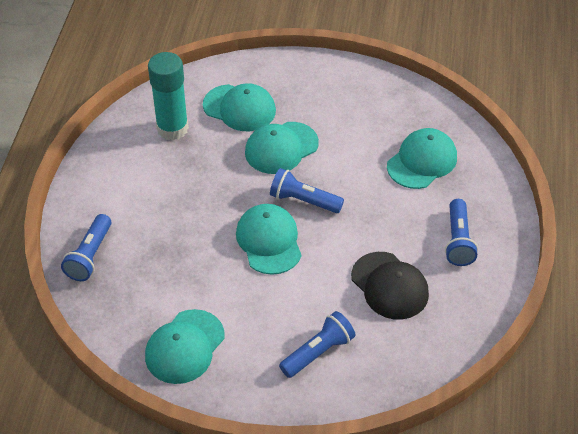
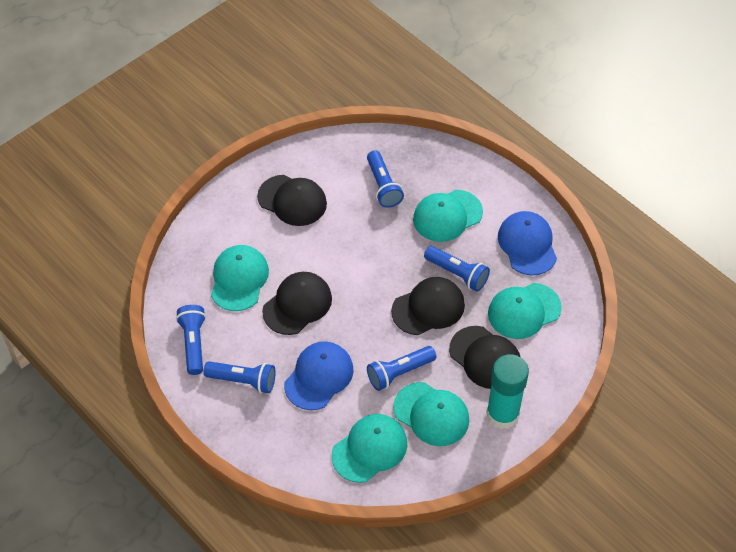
black cap: [351,252,429,320] = 1 -> [257,175,327,226] [262,272,332,335] [391,277,465,335] [449,326,520,389] = 4
blue cap: none = 0 -> [284,341,354,410] [498,211,557,276] = 2
blue flashlight: [61,214,111,281] [270,168,344,213] [279,311,355,378] [445,199,478,266] = 4 -> [176,305,206,375] [203,361,276,393] [367,150,404,208] [367,346,436,391] [424,246,490,292] = 5

